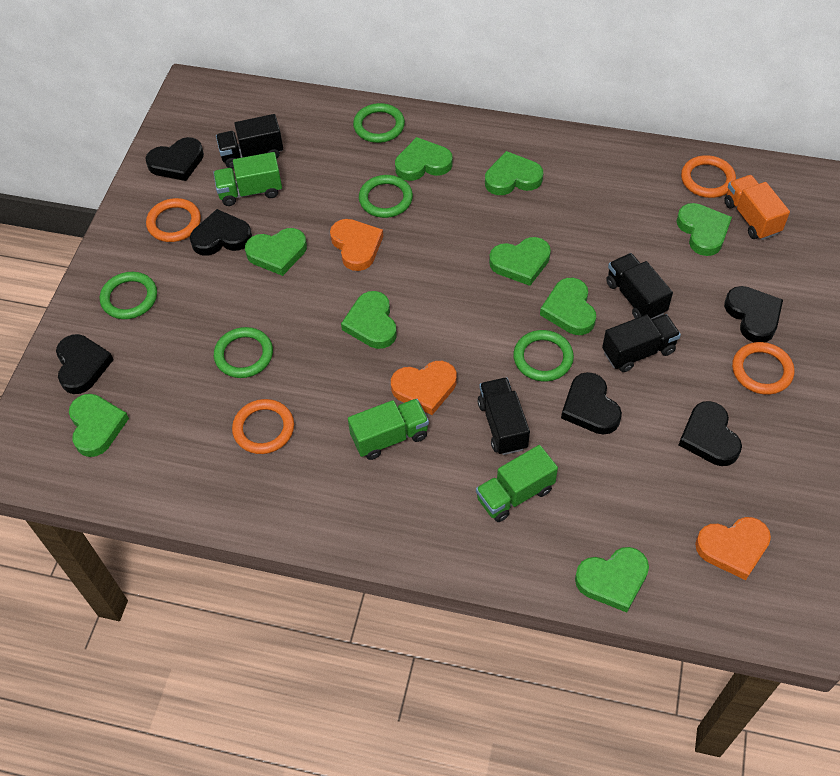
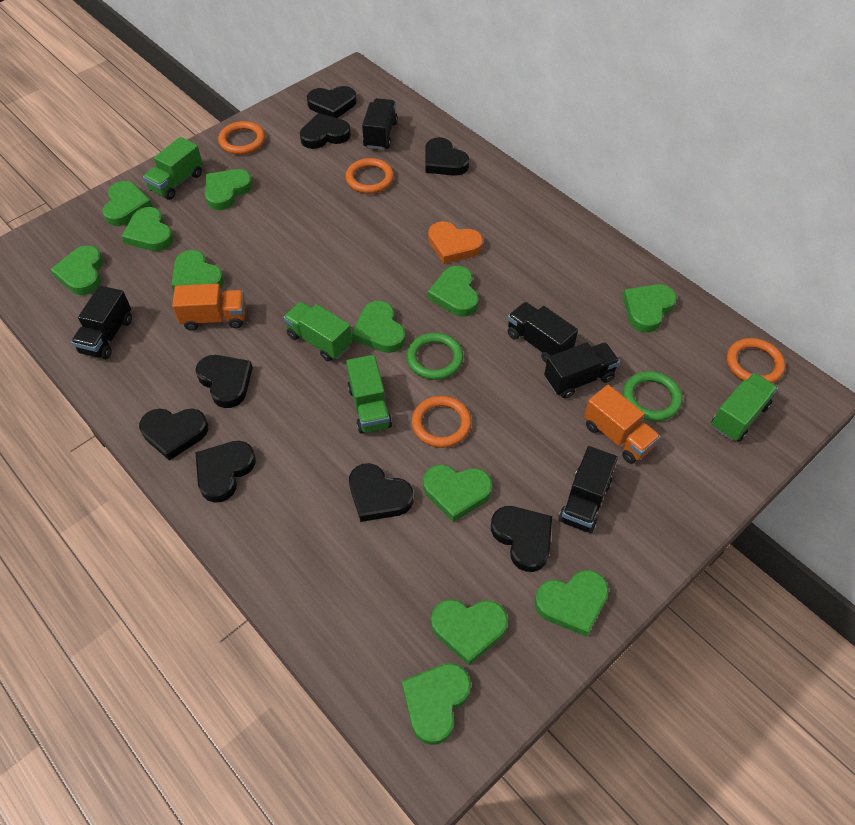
black heart: [56,334,114,394] [145,137,204,181] [190,209,252,256] [561,372,622,435] [679,401,742,466] [724,286,783,342] = 6 -> [139,408,208,461] [196,355,253,408] [196,441,256,503] [300,113,351,149] [307,86,357,118] [349,463,413,522] [425,137,469,176] [491,506,552,572] = 8
black truck: [216,114,283,169] [478,377,530,455] [602,314,681,372] [606,253,673,319] = 4 -> [71,285,132,359] [362,98,398,150] [507,302,578,363] [544,342,620,398] [558,446,618,533] = 5
green heart: [69,394,129,457] [245,228,307,276] [341,291,397,349] [395,137,453,181] [485,151,543,195] [489,237,551,286] [540,278,596,335] [575,547,649,612] [676,203,732,256] = 9 -> [50,246,103,295] [103,181,153,226] [121,207,174,251] [172,250,224,291] [205,169,253,210] [352,301,405,353] [402,663,471,745] [423,465,492,522] [428,266,478,317] [431,599,508,665] [534,570,609,637] [623,284,677,333] = 12
green ring: [100,272,157,319] [214,327,273,378] [353,103,405,143] [359,175,413,218] [513,330,574,381] = 5 -> [407,333,463,380] [623,371,682,421] = 2
green truck: [213,152,282,206] [348,399,429,460] [476,445,558,522] = 3 -> [143,137,203,200] [283,302,352,361] [346,355,392,434] [711,373,778,442] = 4
orange heart: [330,219,383,271] [391,361,457,415] [695,517,771,580] = 3 -> [428,221,483,264] = 1
orange truck: [724,175,790,240] = 1 -> [172,284,246,331] [584,385,661,464] = 2

